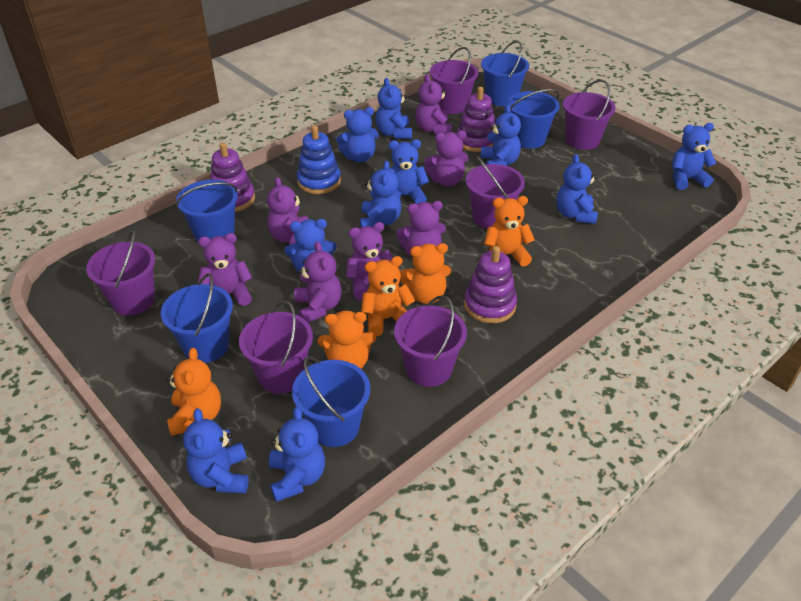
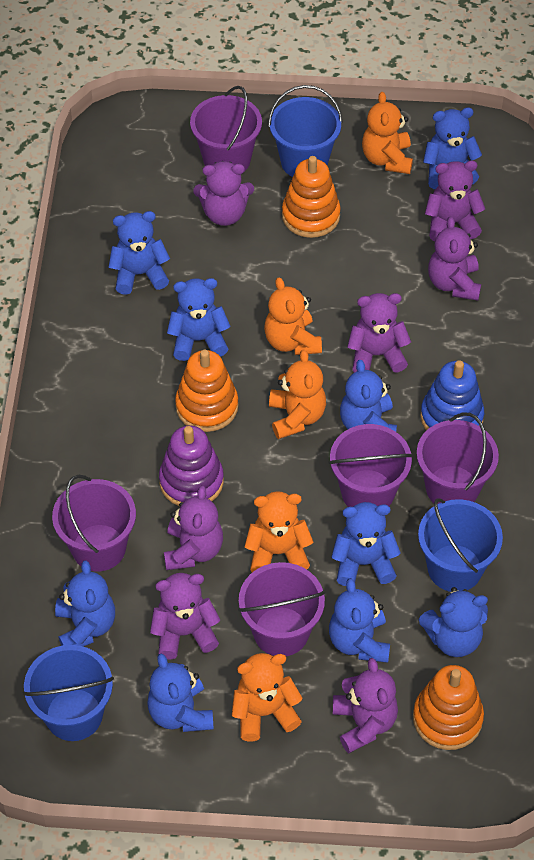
blue bucket: [161,273,233,363] [176,180,238,242] [292,356,370,447] [481,40,529,106] [507,89,559,148] = 5 -> [22,645,114,741] [268,85,343,177] [418,498,503,592] = 3
blue teddy bear: [183,408,249,493] [269,407,325,502] [285,219,337,273] [336,107,379,162] [360,161,401,227] [376,78,412,139] [389,139,429,204] [481,105,521,166] [556,154,598,224] [672,123,716,190] = 10 -> [55,561,115,647] [108,211,170,295] [147,653,214,732] [167,278,231,361] [329,578,390,663] [331,502,401,586] [340,360,397,431] [418,587,488,657] [423,107,482,189] = 9
orange stacking toy: none = 0 -> [175,350,238,432] [282,156,341,238] [413,665,484,750] = 3
purple bucket: [86,231,155,316] [239,301,313,394] [394,295,467,387] [430,47,478,114] [466,156,525,229] [563,79,616,150] = 6 -> [52,475,136,571] [190,86,262,171] [238,562,325,656] [329,424,413,507] [417,412,499,504] = 5
purple stacking toy: [210,142,255,212] [457,87,495,152] [464,246,517,323] = 3 -> [159,425,224,507] = 1

